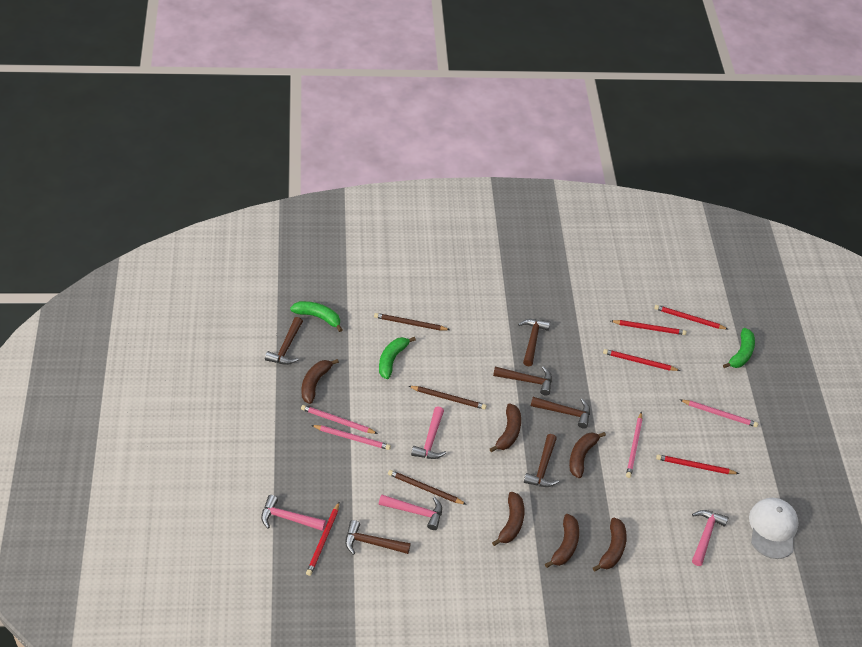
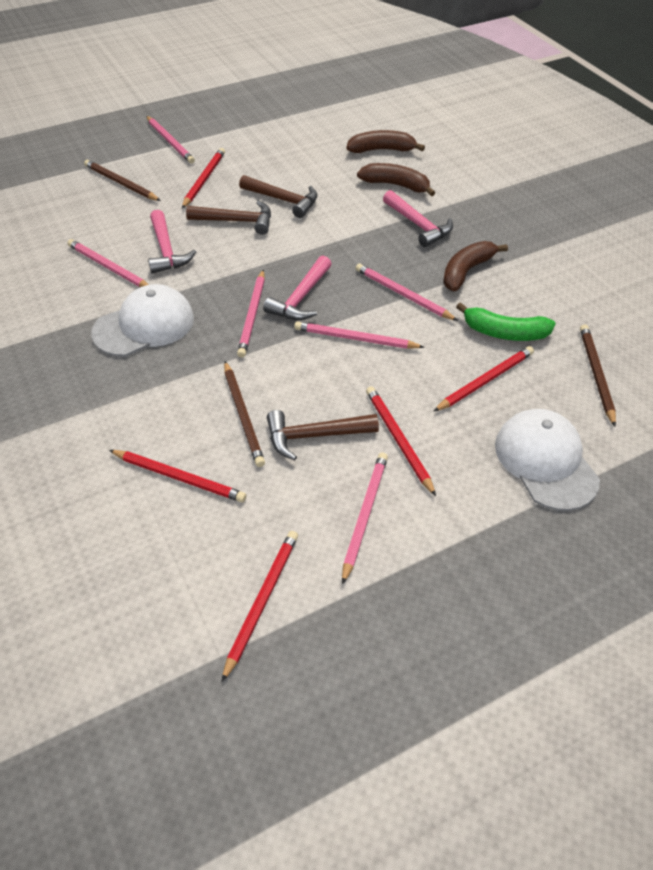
brown banana: [302,359,339,404] [490,403,521,452] [492,492,524,546] [545,514,579,568] [569,432,606,478] [593,517,627,571] = 6 -> [346,130,425,153] [357,163,435,196] [443,241,508,291] = 3
brown hammer: [265,317,303,365] [345,520,411,555] [493,366,552,396] [518,319,550,366] [524,434,559,487] [531,397,590,428] = 6 -> [186,200,271,235] [239,175,318,218] [267,410,379,461] = 3
green banana: [290,301,342,332] [379,337,416,379] [723,328,755,368] = 3 -> [456,302,556,341] = 1
pink hammer: [261,495,326,531] [379,495,442,530] [411,407,446,459] [692,510,728,566] = 4 -> [148,210,196,274] [263,256,332,320] [383,190,453,247] = 3
pink pencil: [301,405,378,434] [311,425,391,450] [626,411,642,478] [680,400,758,427] = 4 -> [67,239,149,287] [146,116,195,164] [237,269,265,358] [294,321,424,349] [342,452,388,585] [355,263,458,321] = 6
white cap: [749,498,799,559] = 1 -> [91,284,194,356] [495,409,600,511] = 2

